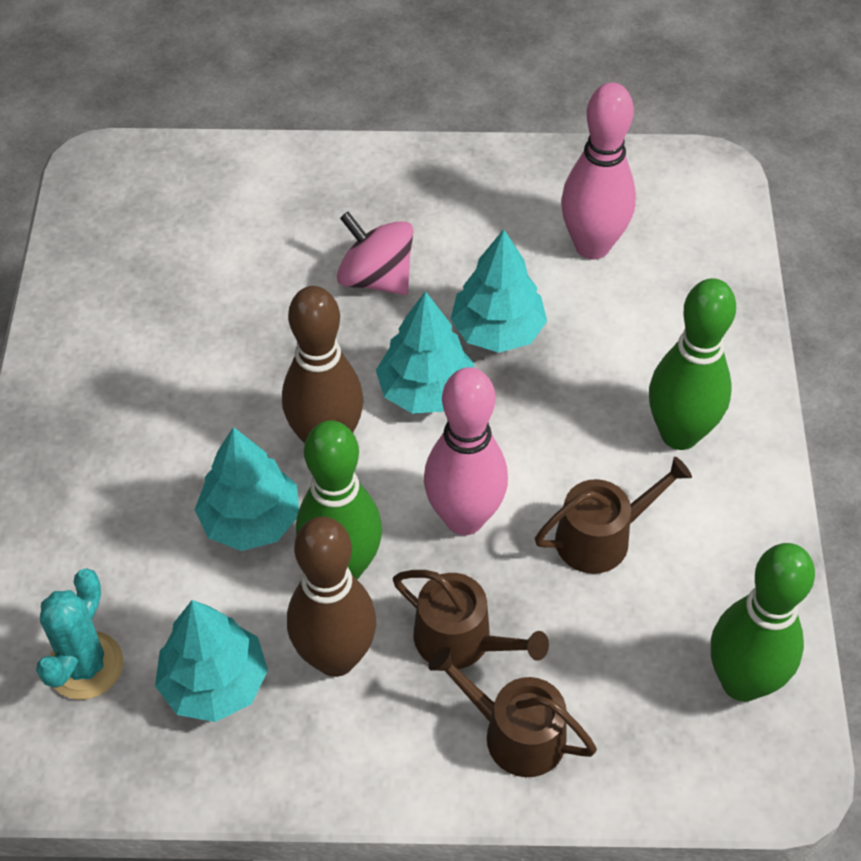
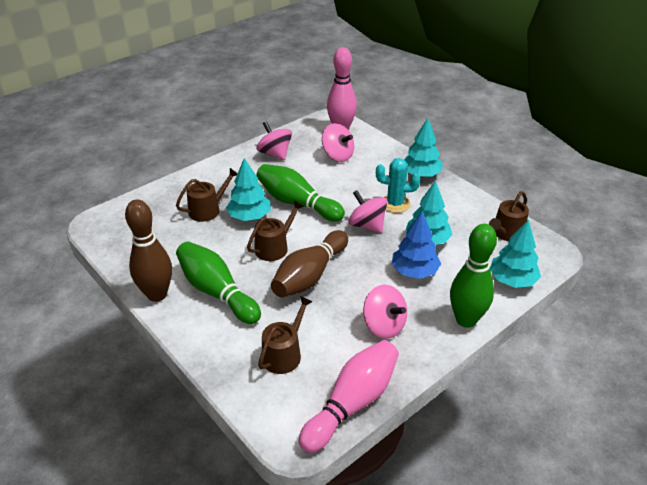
blue tree: none = 0 -> [392,211,441,279] = 1
brown watering can: [393,570,549,669] [428,647,597,777] [535,457,692,574] = 3 -> [176,168,238,222] [247,200,304,261] [258,296,313,374] [489,191,529,241] = 4
pink spinning top: [337,212,413,295] = 1 -> [257,121,292,160] [322,123,354,162] [348,190,387,233] [363,285,407,338] = 4

